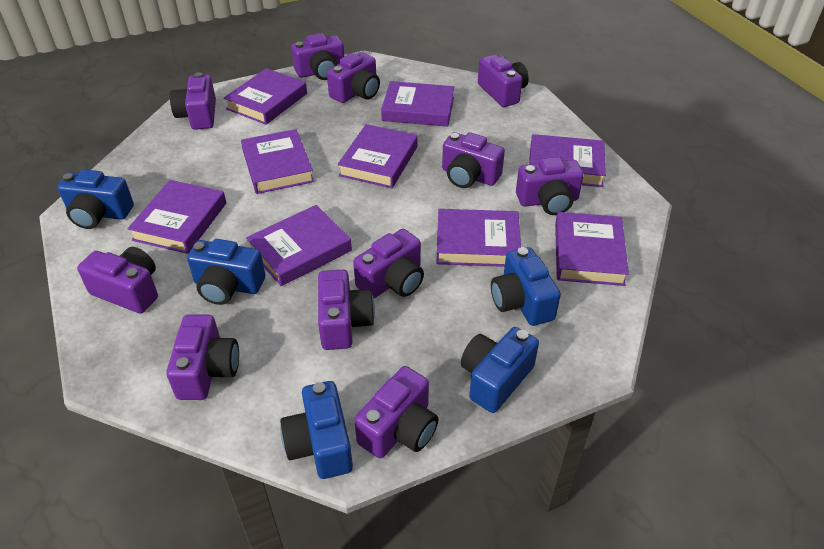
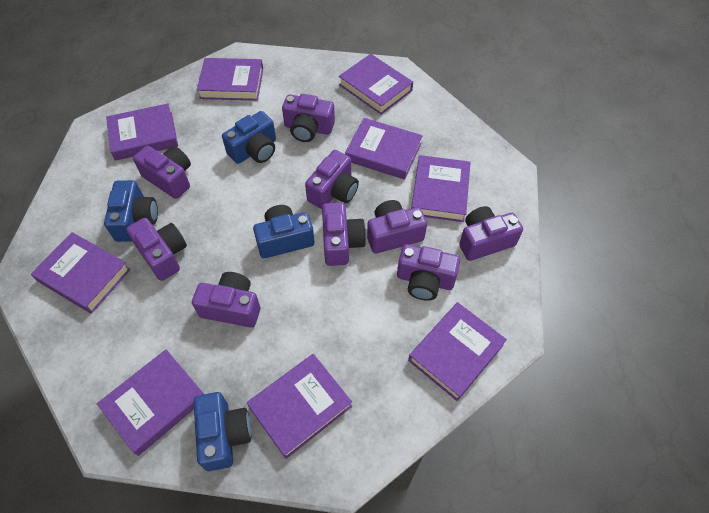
blue camera: [57,169,134,229] [187,239,265,305] [280,381,353,479] [461,327,539,413] [491,247,561,326] = 5 -> [104,180,158,242] [194,392,252,471] [222,111,276,164] [253,205,315,258] = 4
purple camera: [77,247,158,314] [166,314,239,400] [170,72,216,130] [291,33,344,80] [318,270,375,350] [327,52,380,103] [353,229,424,298] [354,366,439,458] [442,132,505,188] [478,54,529,107] [516,157,584,215] = 11 -> [126,218,187,281] [133,146,191,199] [192,272,260,328] [282,94,335,142] [305,150,359,209] [322,202,366,266] [367,200,427,253] [397,244,460,301] [459,206,523,261] = 9

